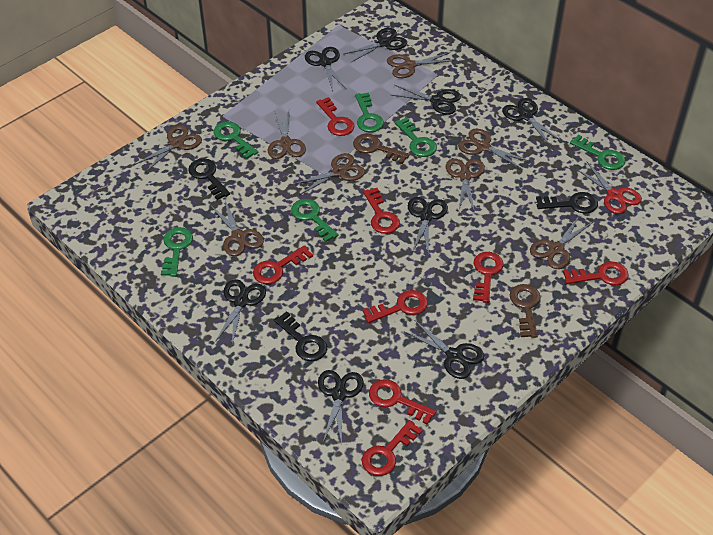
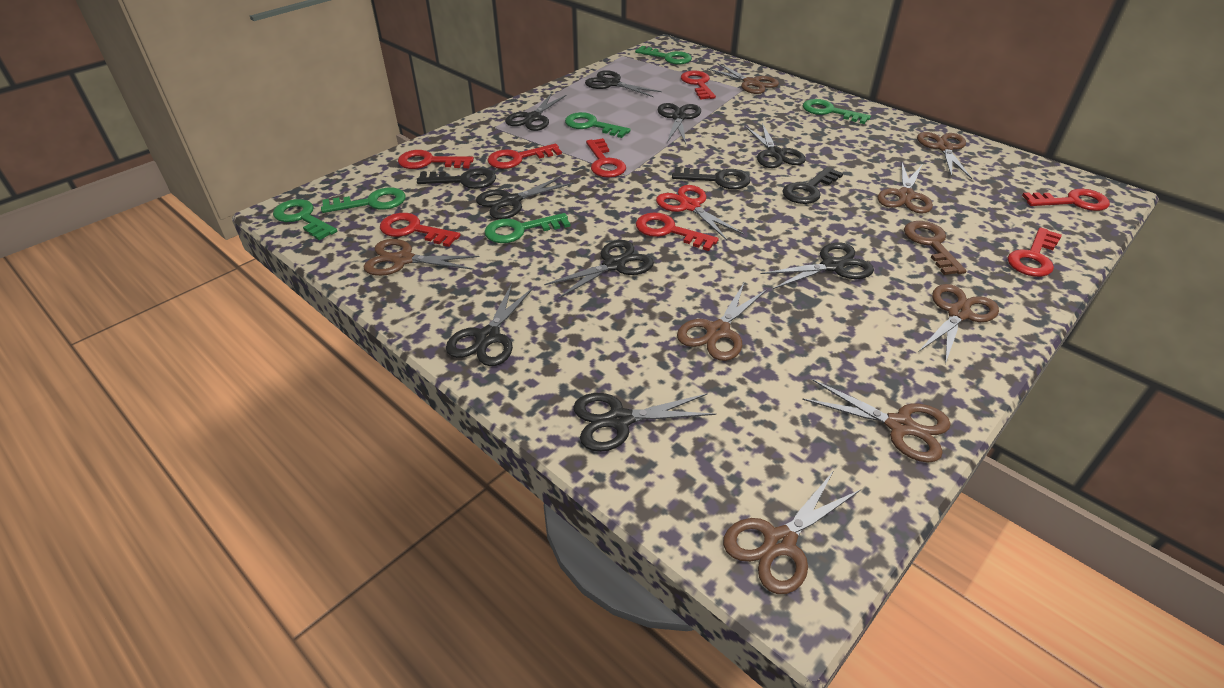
black scissors: [215,279,266,345] [305,47,346,91] [318,370,364,444] [344,28,407,62] [391,85,461,115] [404,320,484,379] [408,197,448,256] [502,98,562,146] = 8 -> [446,283,534,366] [476,175,574,219] [505,93,567,131] [544,240,654,299] [573,393,716,452] [585,70,662,97] [658,103,701,144] [745,123,806,168] [761,242,874,289] = 9
brown key: [353,134,409,164] [510,284,541,338] = 2 -> [904,221,967,275] = 1

